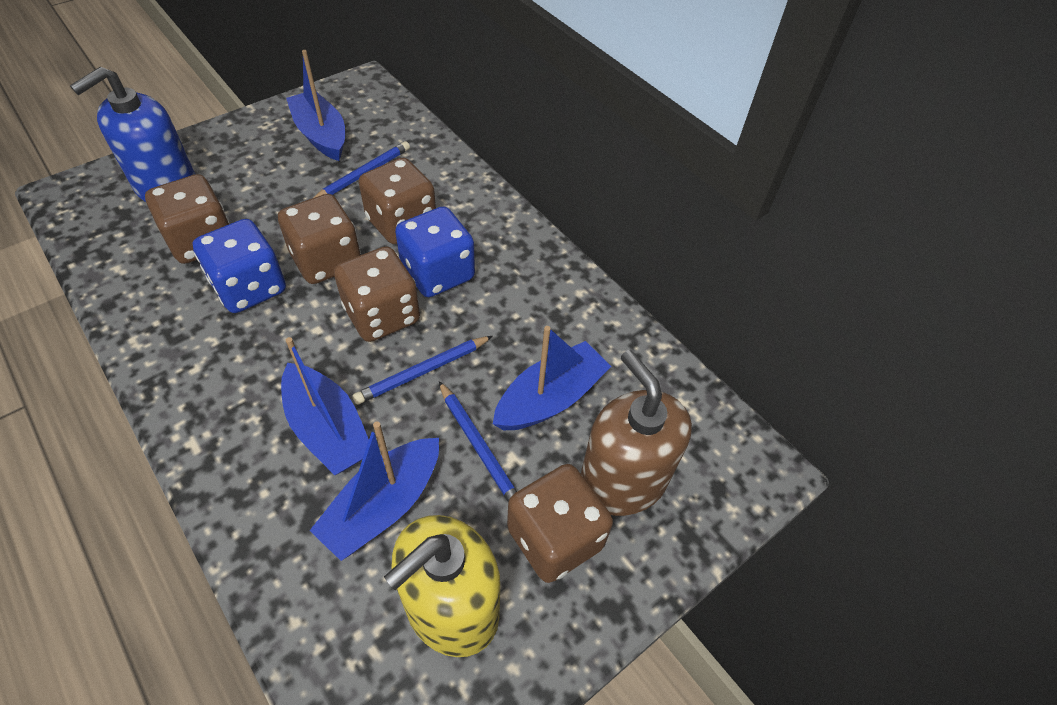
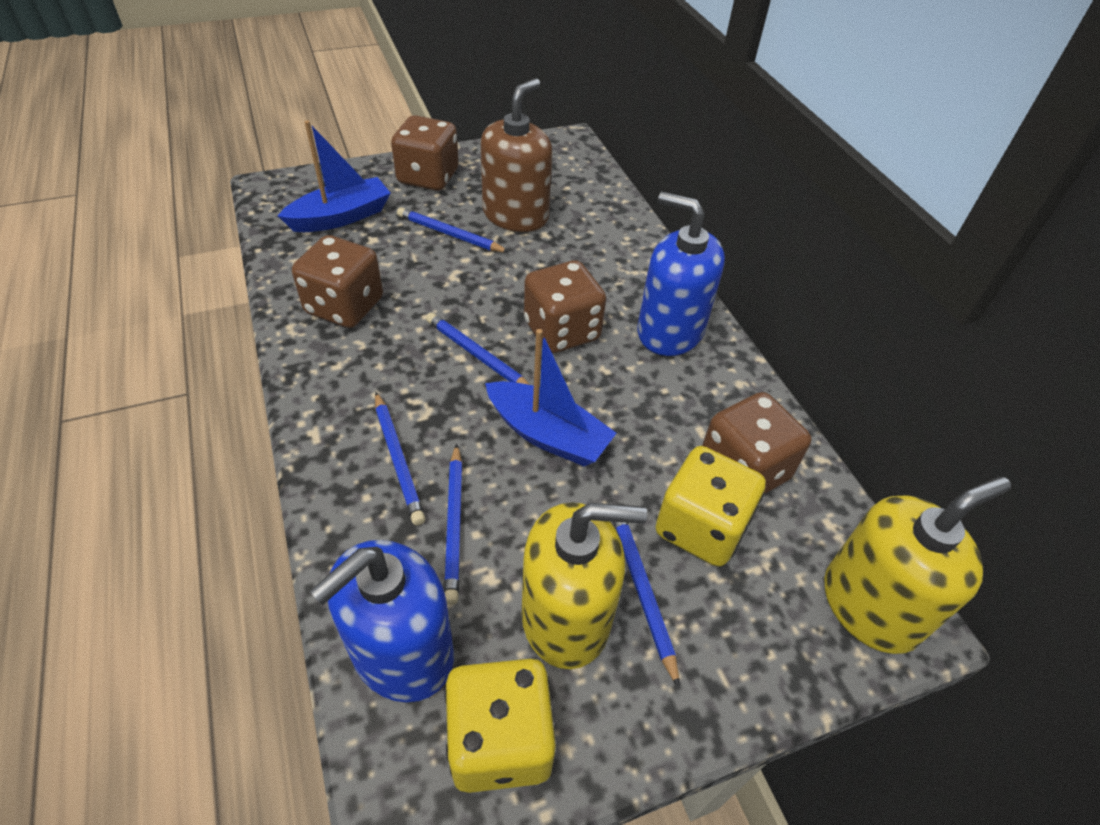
blue boat: [281,337,369,475] [286,50,345,161] [309,421,439,561] [493,326,612,430] = 4 -> [278,121,391,232] [485,329,617,466] = 2
blue dice: [193,219,286,313] [395,206,475,297] = 2 -> none = 0
blue pencil: [313,141,410,198] [352,336,492,405] [439,381,517,501] = 3 -> [375,392,426,526] [397,207,509,253] [426,313,530,385] [444,443,462,605] [613,522,680,688] = 5
blue soap dispenser: [70,67,195,202] = 1 -> [310,540,454,702] [637,192,725,356] = 2
brown dice: [145,174,229,264] [278,194,361,284] [334,246,420,342] [359,158,436,244] [507,464,613,583] = 5 -> [292,235,383,328] [391,115,459,191] [524,260,606,353] [702,392,811,494] = 4
yellow dice: none = 0 -> [444,659,556,793] [656,446,766,567] = 2
yellow soap dispenser: [384,515,500,657] = 1 -> [522,502,647,669] [825,477,1011,654] = 2

